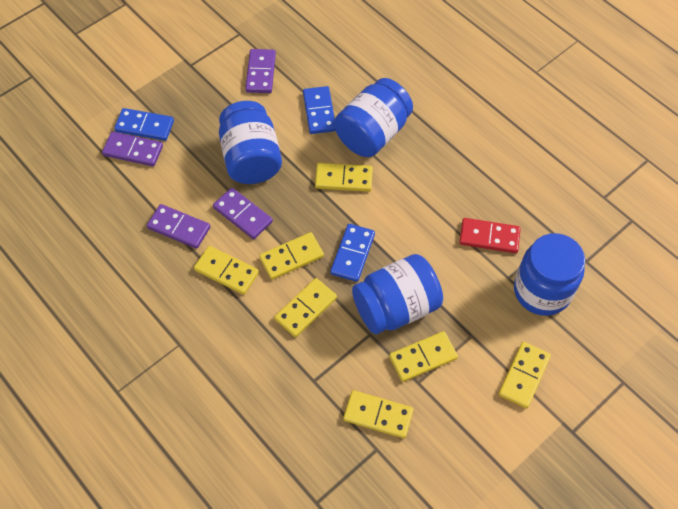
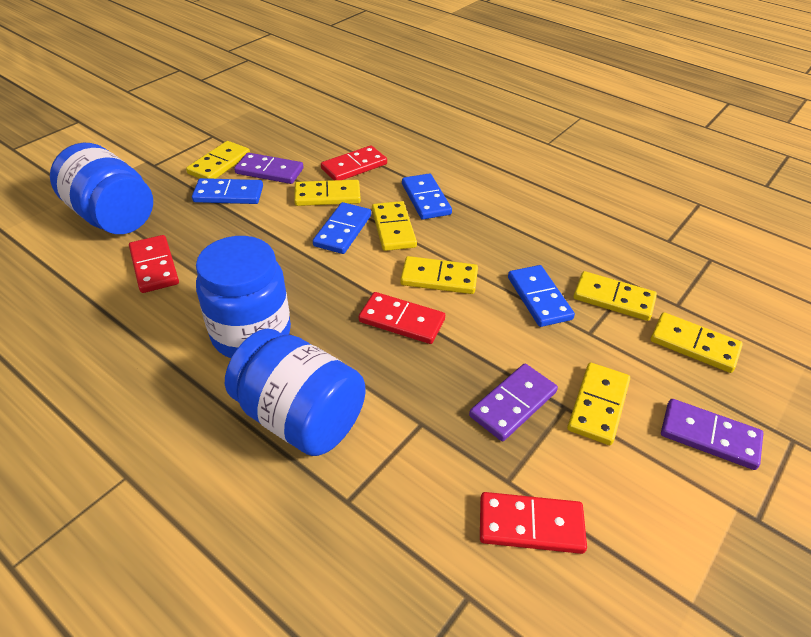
blue domino: [114,108,174,141] [303,86,336,134] [330,224,375,282] = 3 -> [192,178,263,204] [313,202,371,254] [402,173,452,219] [508,265,575,327] = 4
blue jar: [219,101,282,184] [334,78,413,157] [352,254,443,334] [514,233,585,316] = 4 -> [50,143,153,234] [196,236,291,358] [225,329,366,456] = 3
purple domino: [102,132,163,166] [147,204,210,249] [213,188,273,239] [245,49,276,93] = 4 -> [234,152,303,184] [469,364,558,441] [661,399,763,470] = 3
red domino: [459,218,521,253] = 1 -> [129,235,179,293] [321,145,387,180] [359,292,445,344] [480,492,587,554] = 4

